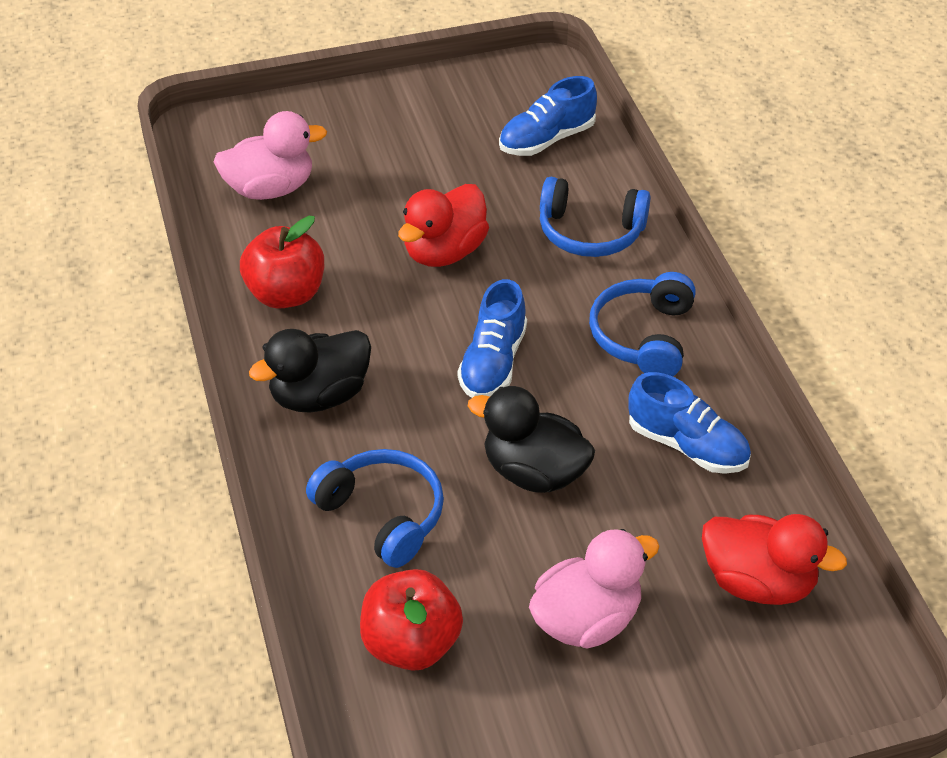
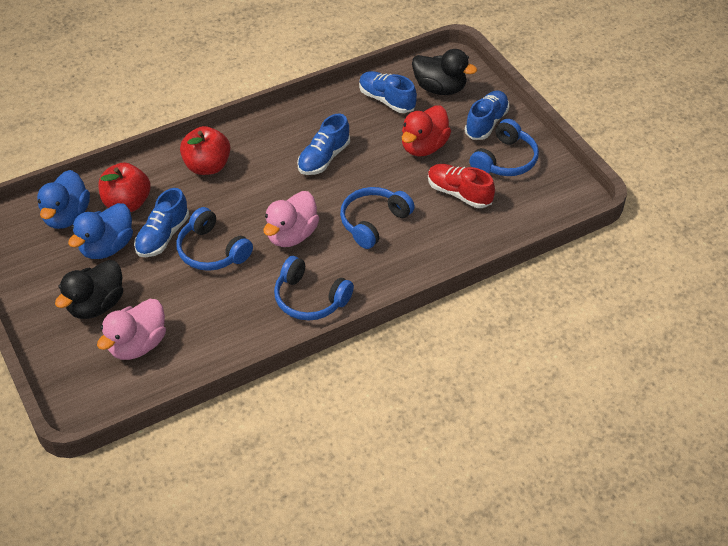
blue duck: none = 0 -> [37,170,90,229] [68,203,133,259] = 2
blue headphones: [306,449,444,568] [540,177,650,257] [589,272,696,376] = 3 -> [176,207,253,271] [274,256,354,321] [340,187,415,249] [469,119,539,176] = 4
blue shoe: [458,279,527,398] [499,76,597,156] [628,372,751,474] = 3 -> [134,188,189,257] [297,114,350,175] [359,71,417,113] [465,90,509,140] = 4
red duck: [398,184,489,267] [702,514,847,605] = 2 -> [402,106,451,156] = 1
red shoe: none = 0 -> [428,164,495,208] = 1

